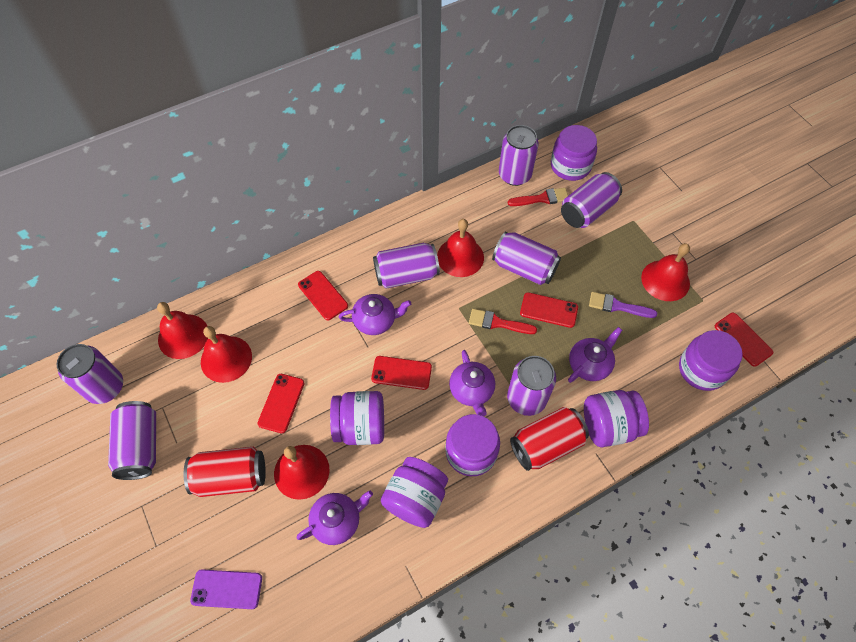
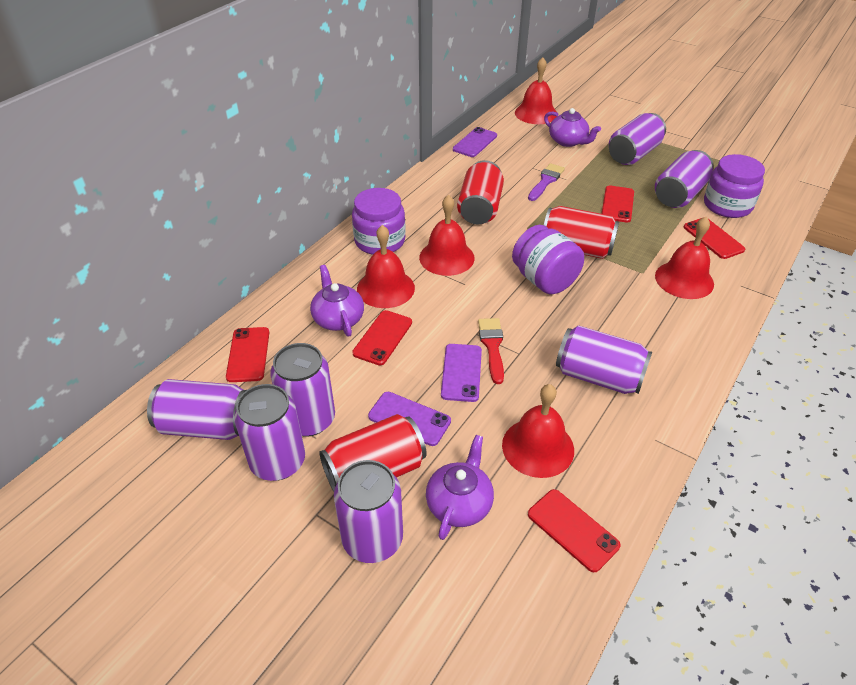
purple jar: [330,391,384,445] [381,457,448,528] [445,414,500,476] [551,125,597,181] [584,390,649,447] [679,330,743,391] = 6 -> [352,188,406,255] [512,225,584,294] [704,154,765,218] = 3
purple phone: [190,569,262,609] = 1 -> [368,392,451,446] [441,344,482,402] [453,127,497,157] = 3
purple teapot: [297,490,373,545] [339,294,411,335] [449,350,495,416] [568,327,622,383] = 4 -> [310,265,364,336] [426,435,494,540] [544,108,601,147] = 3
red brush: [469,309,537,334] [508,188,568,206] = 2 -> [478,318,504,384] = 1
red can: [184,447,266,497] [510,407,589,471] = 2 -> [319,414,426,492] [457,160,504,225] [544,206,619,259] = 3

